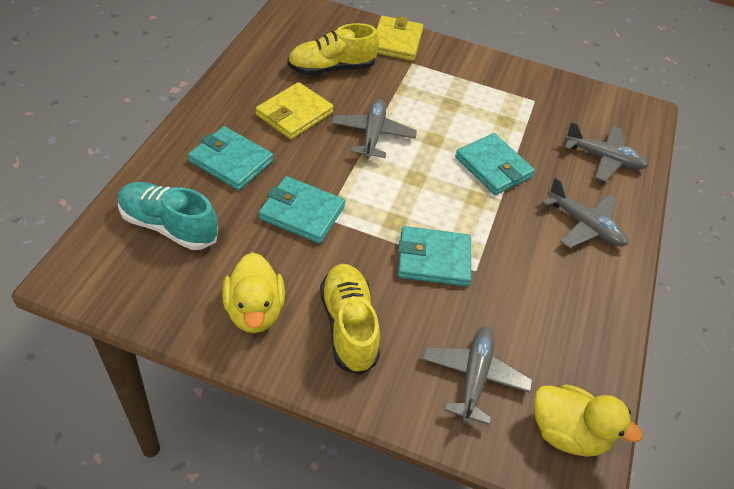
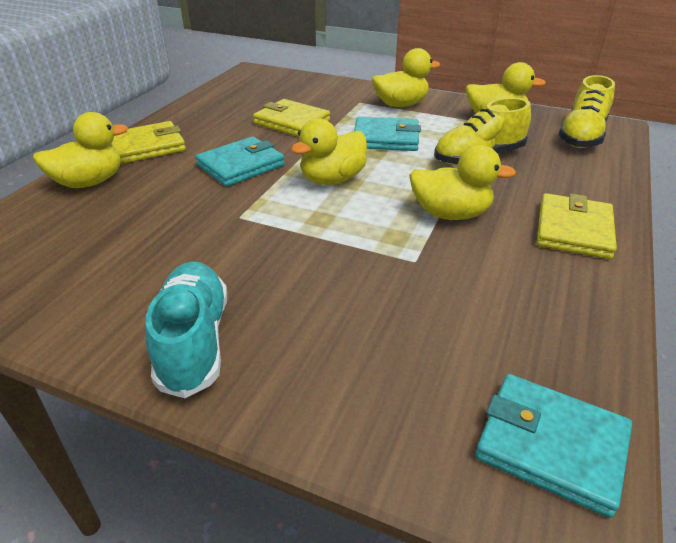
grey plane: [331,99,417,159] [422,326,533,425] [542,177,628,248] [564,122,649,182] = 4 -> none = 0
turquoise wallet: [188,126,273,190] [259,176,345,244] [398,226,471,286] [455,133,535,195] = 4 -> [195,137,285,187] [354,117,421,151] [475,374,632,518] = 3
yellow duck: [222,252,285,333] [533,384,643,457] = 2 -> [33,112,128,188] [291,118,367,185] [372,48,440,107] [409,145,516,220] [466,62,546,113] = 5
yellow wallet: [256,82,334,140] [376,16,423,61] = 2 -> [110,121,186,164] [253,99,330,137] [537,193,617,259] = 3

